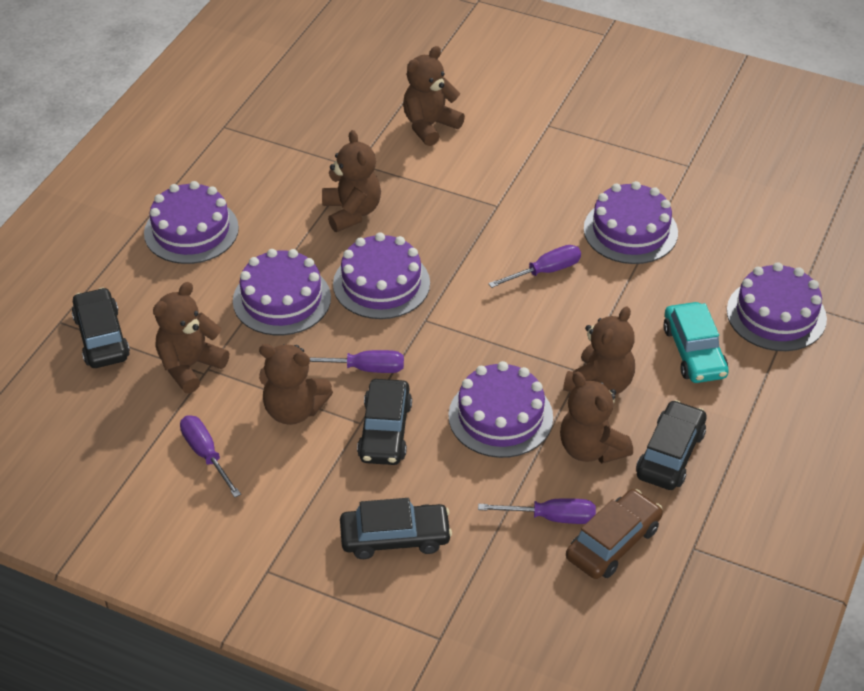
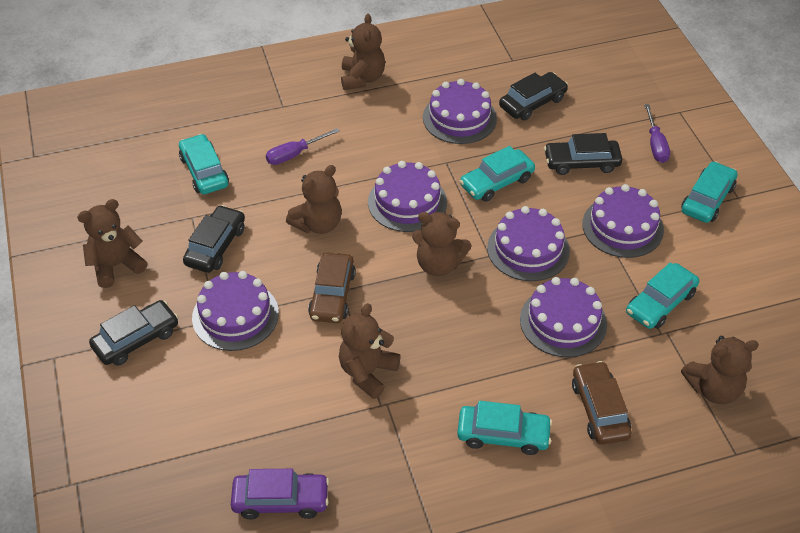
brown car: [566,489,663,579] = 1 -> [308,253,356,323] [572,361,632,445] = 2
purple car: none = 0 -> [231,469,329,519] = 1
purple screwdriver: [180,415,241,497] [309,350,404,373] [478,498,596,524] [488,245,581,288] = 4 -> [266,128,340,165] [644,104,670,163] = 2
turquoise car: [663,302,729,383] = 1 -> [179,134,229,194] [457,401,552,455] [460,146,535,202] [626,262,699,329] [681,161,738,223] = 5

